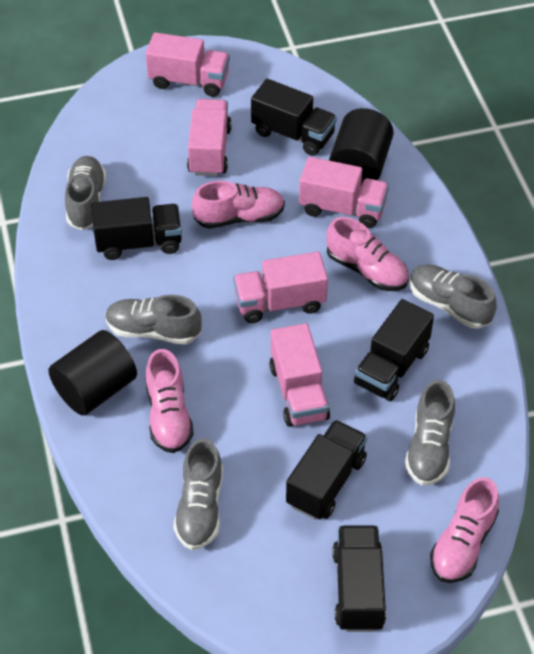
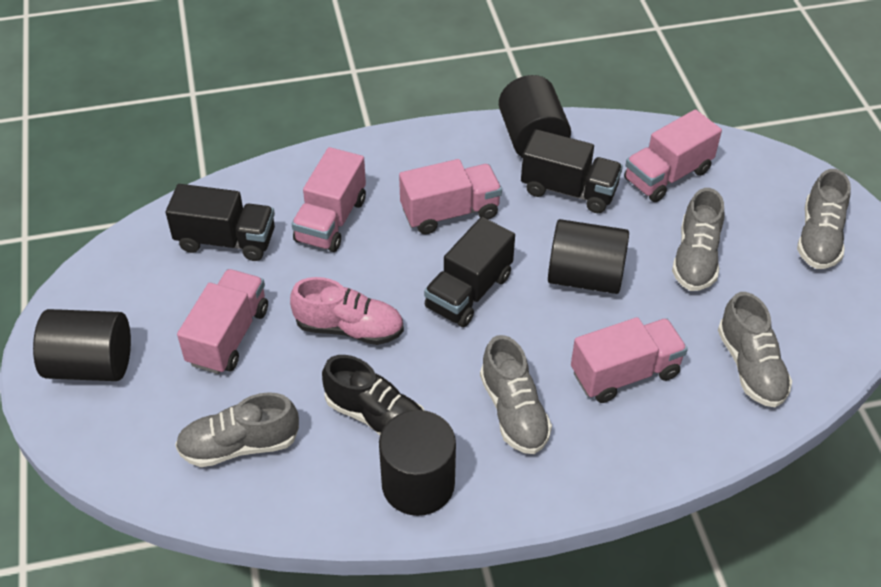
black cylinder: [48,330,137,416] [329,108,394,186] = 2 -> [33,309,131,381] [379,410,456,516] [499,75,571,158] [548,219,629,294] = 4
black shoe: none = 0 -> [322,355,425,435] = 1
black truck: [91,197,182,260] [251,79,337,156] [286,420,367,520] [333,525,386,632] [354,299,434,401] = 5 -> [166,184,275,261] [424,217,515,327] [521,129,623,213] = 3
pink shoe: [146,349,194,453] [192,181,285,229] [327,217,409,291] [430,477,499,583] = 4 -> [290,277,404,345] = 1

